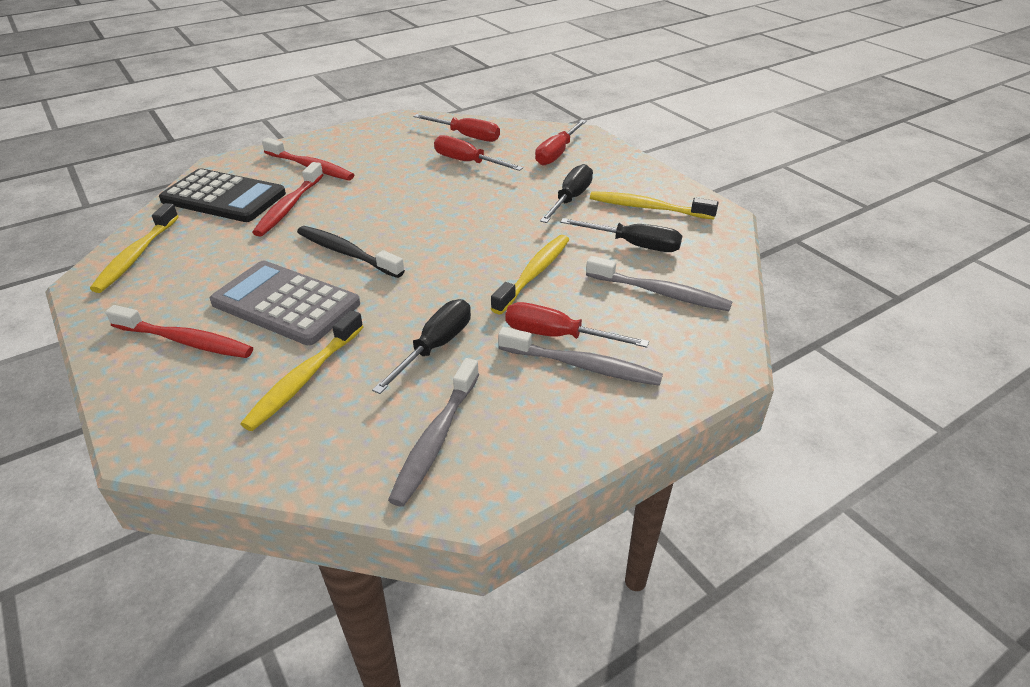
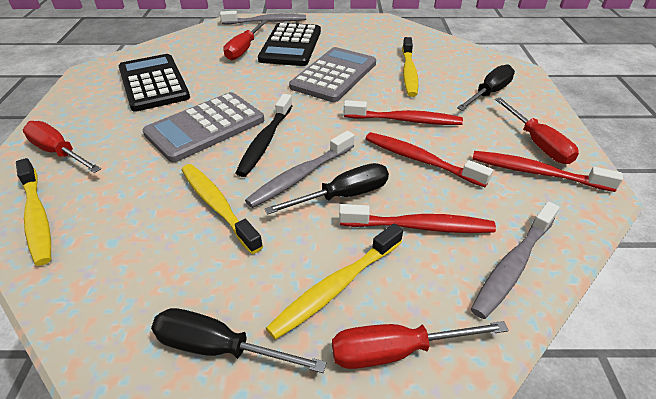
black calculator: [159,168,286,222] = 1 -> [119,54,190,112] [258,23,321,66] = 2
grey calculator: [210,261,360,345] = 1 -> [143,92,264,162] [289,47,376,102] = 2
red toothbrush: [105,305,253,358] [252,162,324,236] [262,138,354,180] = 3 -> [339,204,496,233] [344,100,463,125] [366,132,493,187] [472,151,623,192] = 4

